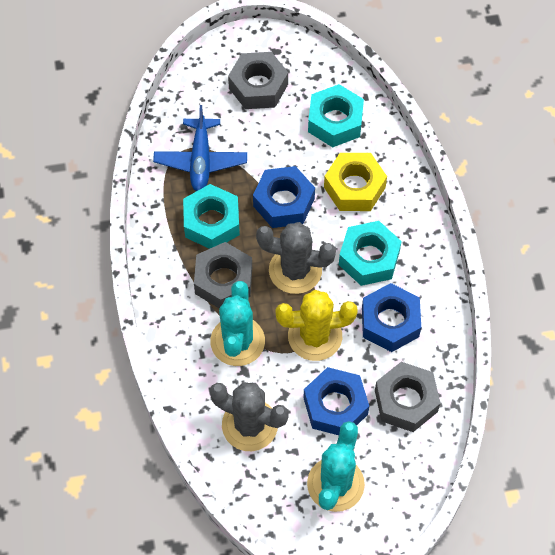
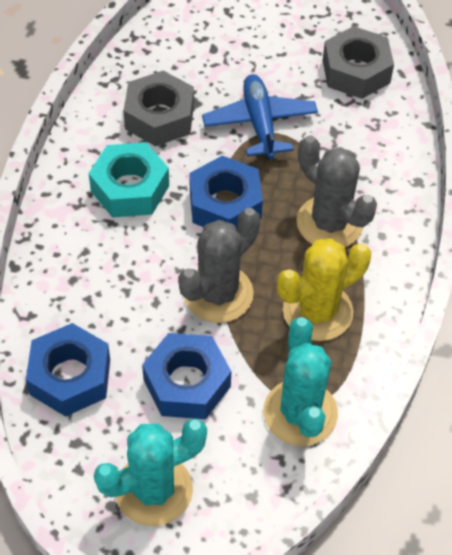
grey nut: [194,242,252,309] [228,52,288,109] [375,362,441,432] = 3 -> [123,71,194,146] [323,26,394,99] = 2
turquoise nut: [183,184,240,249] [308,84,364,147] [339,221,402,286] = 3 -> [89,142,169,218] = 1
yellow nut: [324,153,387,211] = 1 -> none = 0

